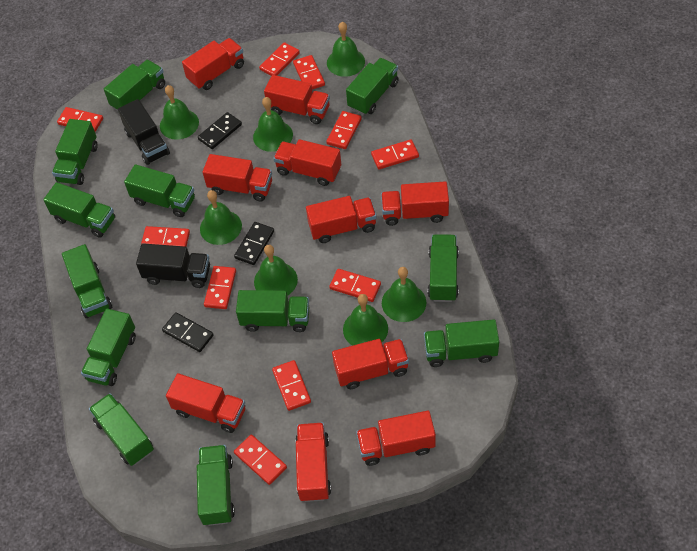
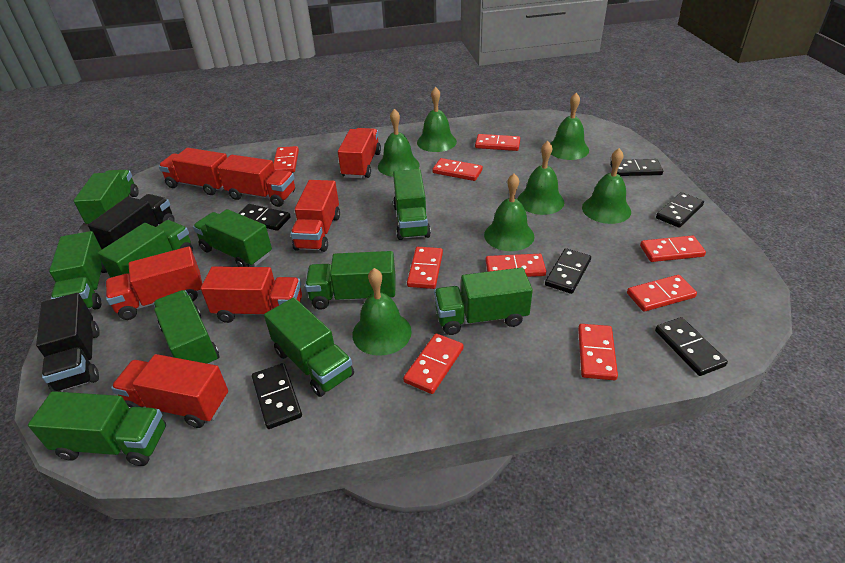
black domino: [162,312,214,352] [198,112,242,149] [234,222,274,265] = 3 -> [238,204,291,231] [252,363,302,429] [545,248,591,294] [610,159,663,176] [655,317,728,376] [656,192,704,228] = 6
green truck: [43,182,115,238] [52,119,98,185] [62,244,112,318] [81,309,136,386] [89,393,154,466] [104,60,165,111] [124,164,195,217] [197,445,235,526] [236,290,309,332] [346,58,399,115] [424,319,499,367] [428,234,459,302] = 12 -> [28,391,166,466] [49,231,107,309] [73,170,139,224] [98,220,193,277] [153,290,219,365] [193,209,272,267] [264,297,354,397] [305,251,396,310] [393,169,431,240] [434,268,533,335] = 10
red domino: [57,107,103,132] [141,226,190,247] [204,266,236,309] [234,435,287,485] [259,42,300,76] [272,360,311,411] [293,55,325,89] [326,111,362,149] [329,269,381,302] [371,139,419,169] = 10 -> [273,146,299,172] [403,333,464,394] [407,247,443,289] [432,158,483,181] [475,134,520,151] [486,254,546,277] [578,324,618,380] [627,275,697,312] [640,235,706,262] = 9
red truck: [166,373,245,433] [182,38,244,90] [203,154,272,202] [264,75,330,124] [273,139,341,186] [295,422,331,502] [306,196,377,243] [332,339,409,389] [356,411,436,466] [381,181,449,226] = 10 -> [106,246,202,320] [111,354,228,428] [159,148,227,195] [201,266,302,323] [217,155,295,207] [290,180,340,252] [338,128,381,179] = 7

